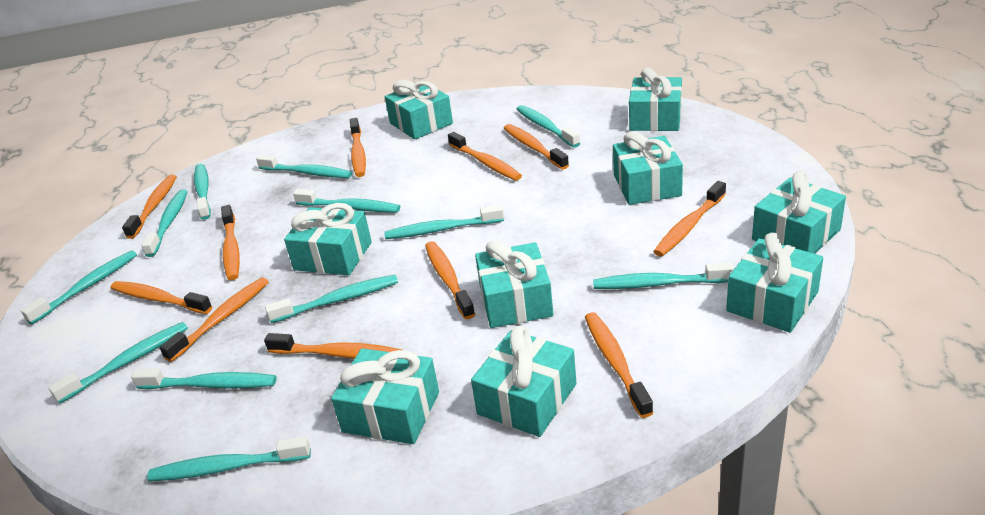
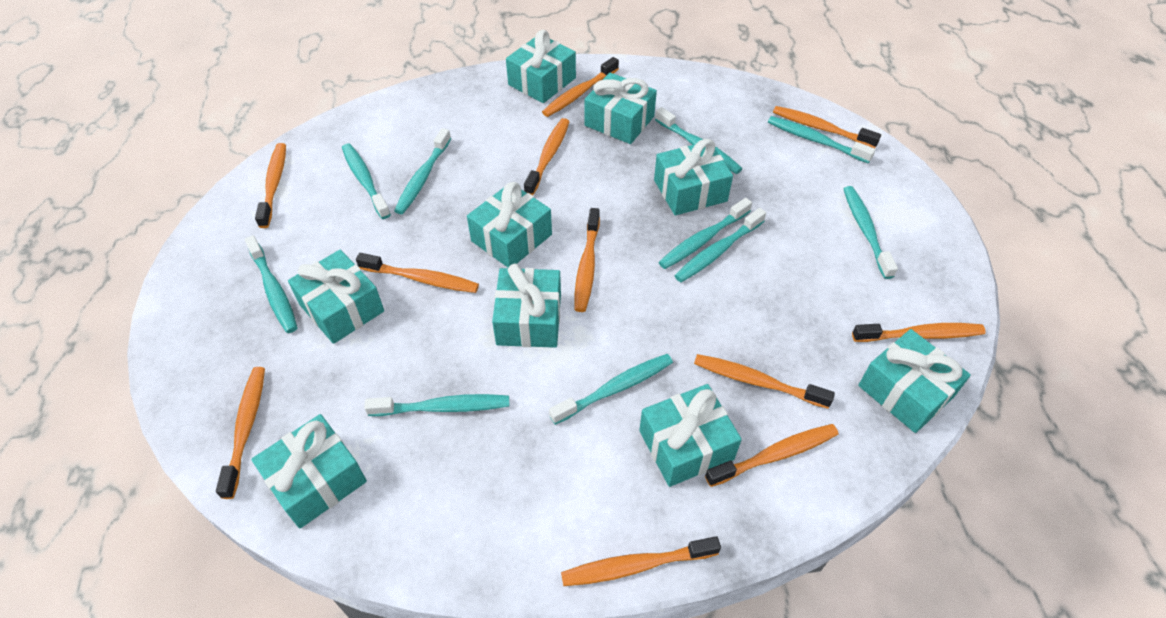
turquoise toothbrush: [21,250,137,325] [48,322,188,404] [131,369,277,389] [141,189,188,257] [147,436,311,482] [194,164,211,220] [256,155,352,178] [265,275,398,323] [293,189,400,213] [384,204,504,239] [517,105,580,148] [593,262,734,289] = 12 -> [245,235,298,333] [342,144,391,219] [364,394,509,416] [394,128,451,214] [549,354,673,425] [655,107,742,174] [659,198,752,269] [674,208,766,282] [768,116,876,163] [844,186,898,279] = 10

